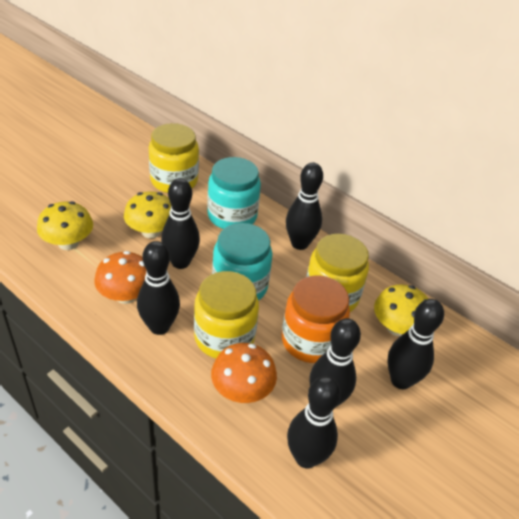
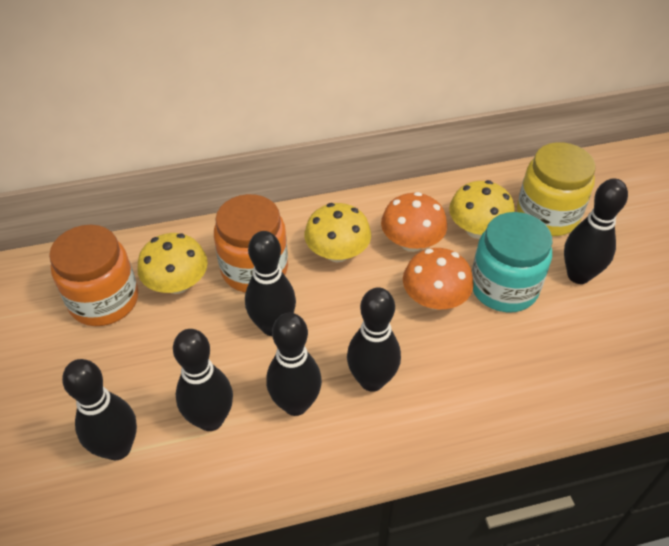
orange jar: [281,276,350,363] = 1 -> [49,225,138,326] [214,194,288,293] = 2
turquoise jar: [207,157,261,229] [212,223,272,301] = 2 -> [472,212,552,312] = 1
yellow jar: [149,123,199,193] [194,271,259,358] [306,234,369,312] = 3 -> [517,142,596,236] = 1

